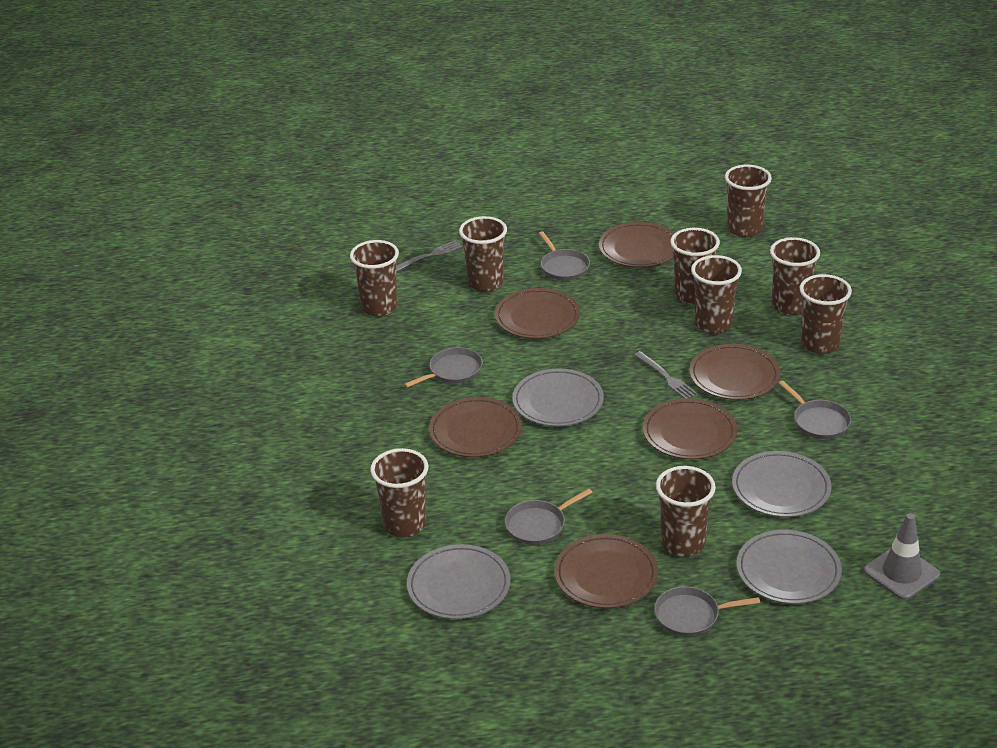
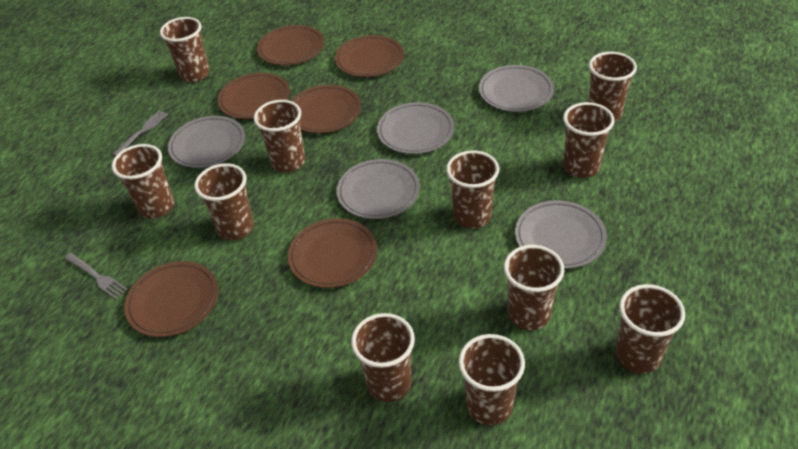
brown cup: [350,240,399,316] [370,448,428,537] [459,216,507,292] [656,466,716,557] [670,228,720,304] [691,255,742,334] [725,165,772,238] [770,237,820,315] [800,274,852,354] = 9 -> [112,144,174,219] [160,17,210,82] [194,163,254,240] [254,100,305,172] [351,313,415,402] [446,150,499,229] [459,334,525,425] [504,245,564,330] [563,102,615,178] [588,52,637,122] [615,284,685,374] = 11
grey pan: [404,347,483,388] [505,488,593,545] [539,231,590,281] [654,586,760,637] [778,380,851,439] = 5 -> none = 0
grey plate: [407,544,511,619] [512,369,604,427] [732,451,832,517] [737,530,842,604] = 4 -> [168,116,245,168] [336,159,420,219] [377,102,454,154] [479,65,554,112] [515,200,607,269] = 5
grey traffic cone: [864,513,940,600] = 1 -> none = 0

